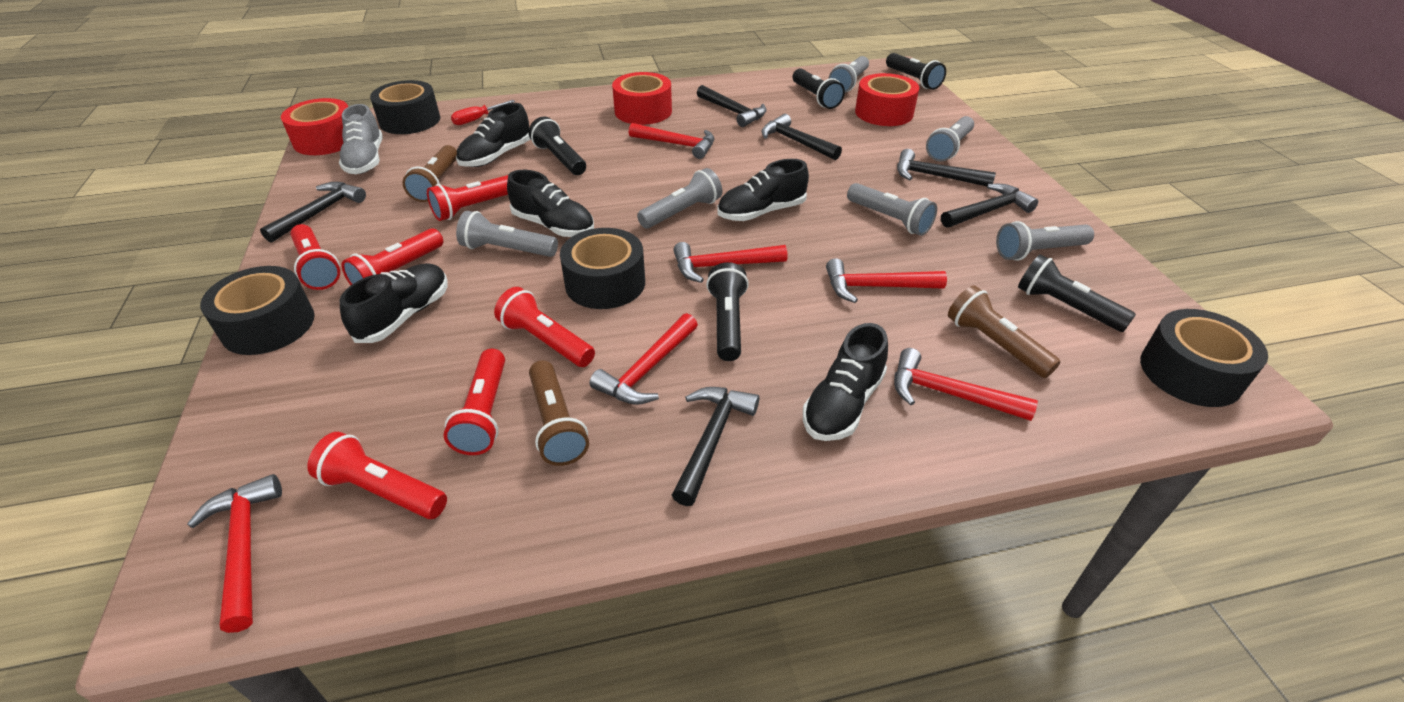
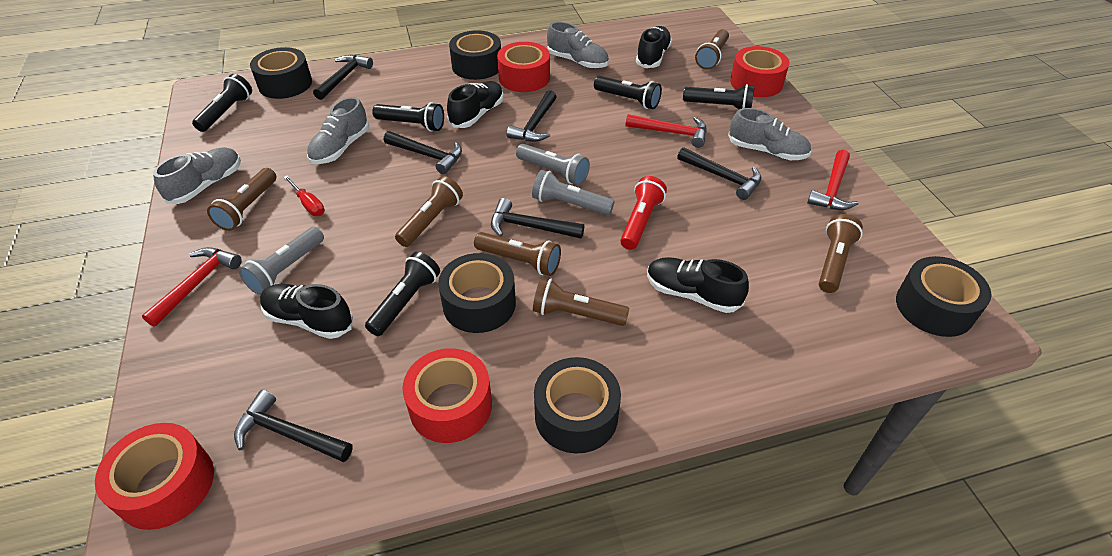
black shoe: [339,263,448,343] [456,103,530,167] [507,170,594,237] [717,159,809,221] [803,323,888,441] = 5 -> [260,284,353,339] [447,81,504,128] [636,26,672,68] [647,257,749,313] = 4
black tape: [200,266,315,355] [370,80,440,134] [560,228,645,309] [1140,309,1268,407] = 4 -> [250,47,312,99] [438,253,516,333] [449,30,501,80] [534,357,621,453] [896,256,991,337] = 5
brown flashlight: [402,145,457,202] [529,360,589,466] [948,286,1060,378] = 3 -> [207,168,277,231] [395,176,463,247] [474,232,561,276] [533,278,629,326] [695,29,729,69] [819,214,863,293] = 6
grey flashlight: [456,211,558,257] [637,168,722,229] [829,56,869,93] [847,183,937,236] [926,116,974,161] [996,221,1094,261] = 6 -> [239,227,324,295] [516,144,590,185] [532,170,615,215] = 3
grey shoe: [339,104,383,174] = 1 -> [153,147,241,204] [307,97,369,164] [547,22,609,68] [728,108,811,160] = 4
red flashlight: [291,224,340,290] [307,432,447,519] [341,228,443,285] [427,175,508,221] [444,349,505,455] [494,287,595,367] = 6 -> [620,176,667,250] = 1
red hammer: [187,474,282,633] [590,313,698,405] [629,123,714,159] [673,242,787,283] [826,258,947,303] [894,348,1038,421] = 6 -> [142,247,242,327] [626,114,707,148] [807,150,858,210] = 3
red tape: [281,98,348,155] [612,72,672,125] [855,73,919,126] = 3 -> [95,423,214,530] [402,348,492,443] [497,42,550,92] [730,46,790,97] = 4

